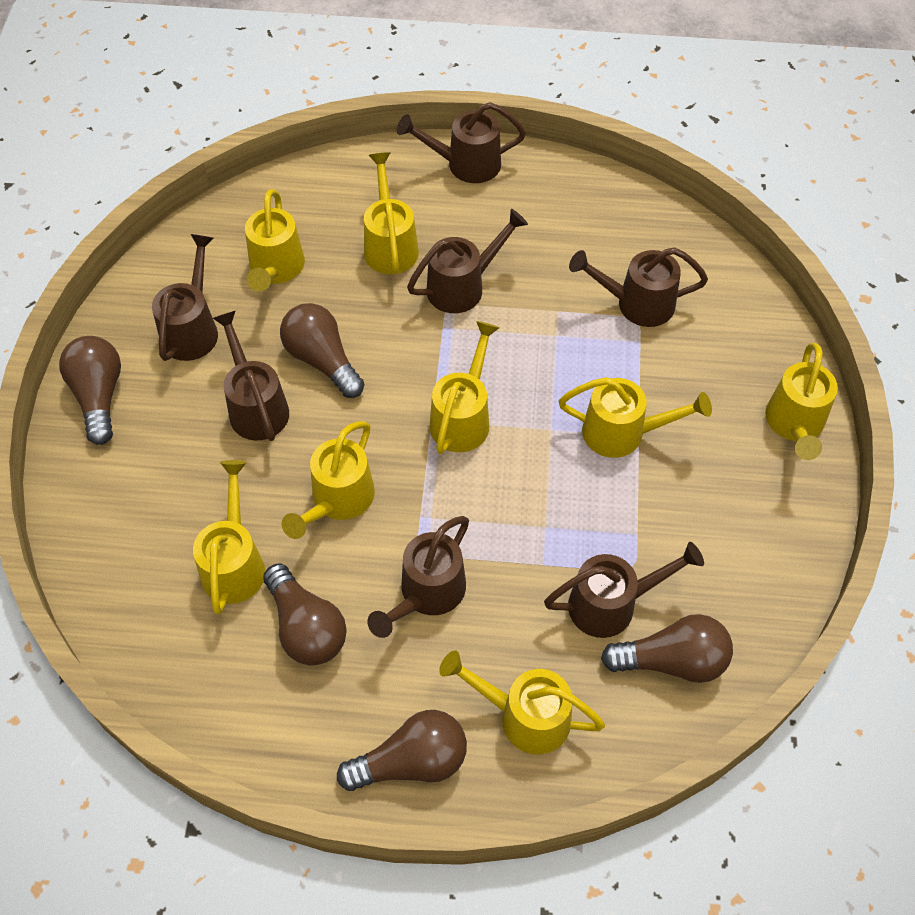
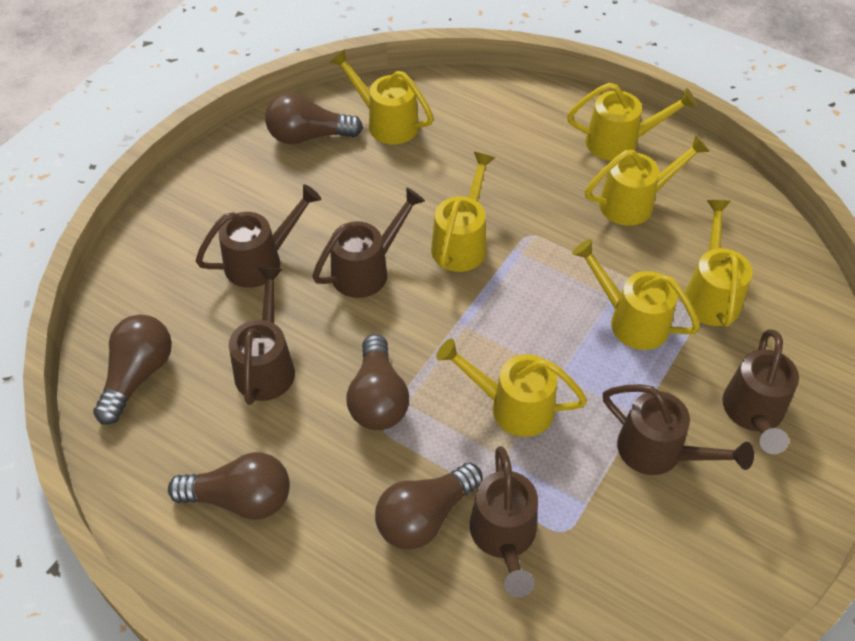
brown watering can: [152,234,218,361] [213,311,289,441] [367,516,469,638] [397,102,526,183] [407,209,528,313] [544,542,704,638] [569,247,708,327] = 7 -> [196,184,321,288] [229,268,295,405] [312,188,425,298] [470,446,538,598] [603,384,754,475] [723,329,799,454] = 6
yellow watering can: [193,460,265,615] [245,189,305,291] [282,421,375,539] [364,152,419,274] [429,321,500,454] [439,650,605,754] [559,377,712,458] [765,343,838,460] = 8 -> [330,49,434,144] [431,152,495,272] [436,339,587,437] [567,83,697,161] [572,239,700,350] [585,135,710,226] [685,200,752,327] = 7

